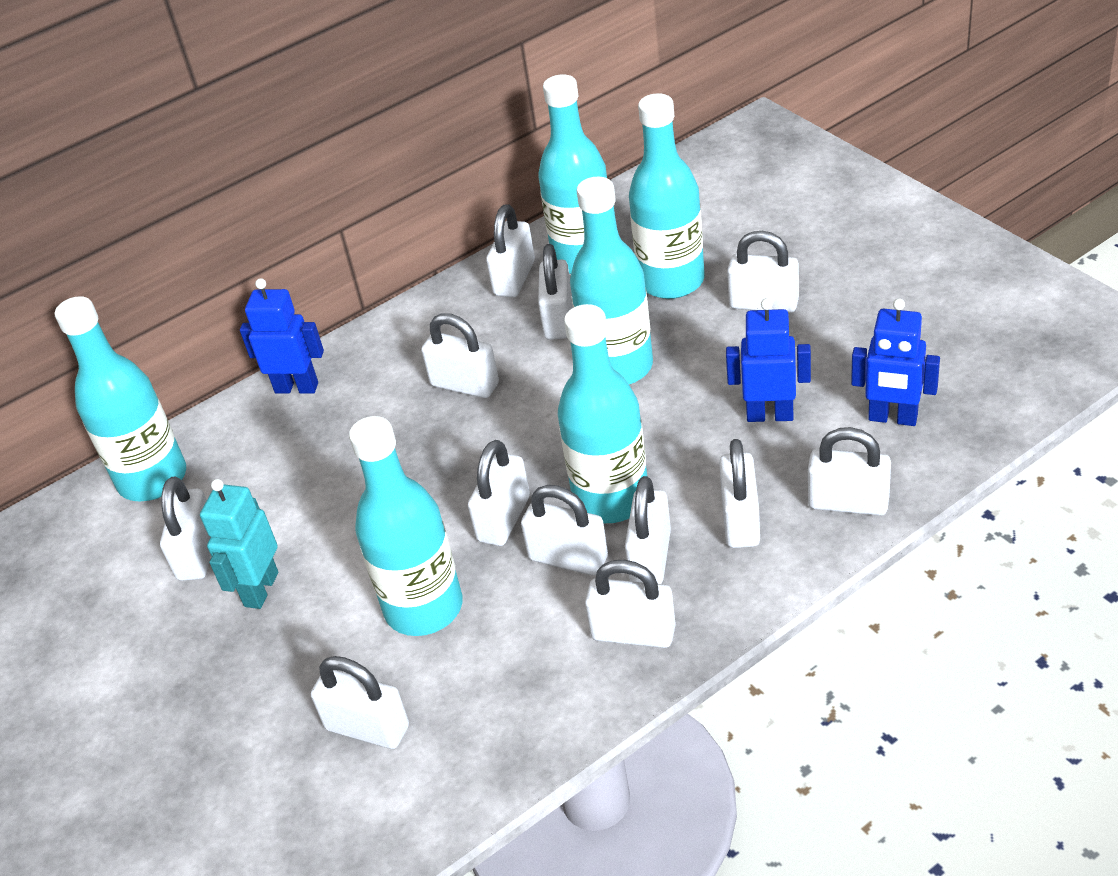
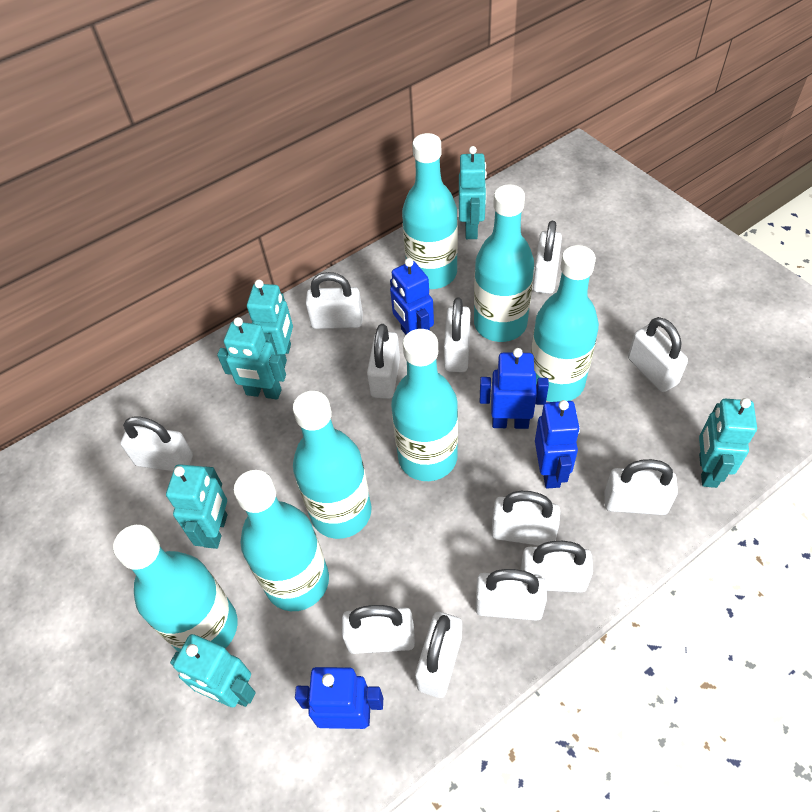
blue robot: [240,278,324,394] [726,298,811,422] [851,298,940,426] = 3 -> [295,667,383,729] [390,258,434,335] [480,348,549,429] [535,400,580,488] = 4
turquoise bottle: [55,296,186,502] [349,416,463,636] [538,74,607,274] [558,304,647,523] [570,176,653,384] [629,93,705,299] = 6 -> [113,525,238,652] [234,470,329,611] [293,391,371,539] [391,329,458,481] [402,133,458,289] [474,184,534,342] [531,245,599,402] = 7
turquoise robot: [200,479,278,609] = 1 -> [166,464,227,549] [170,634,256,707] [217,317,286,399] [247,280,293,369] [459,146,487,239] [699,398,757,488] = 6

